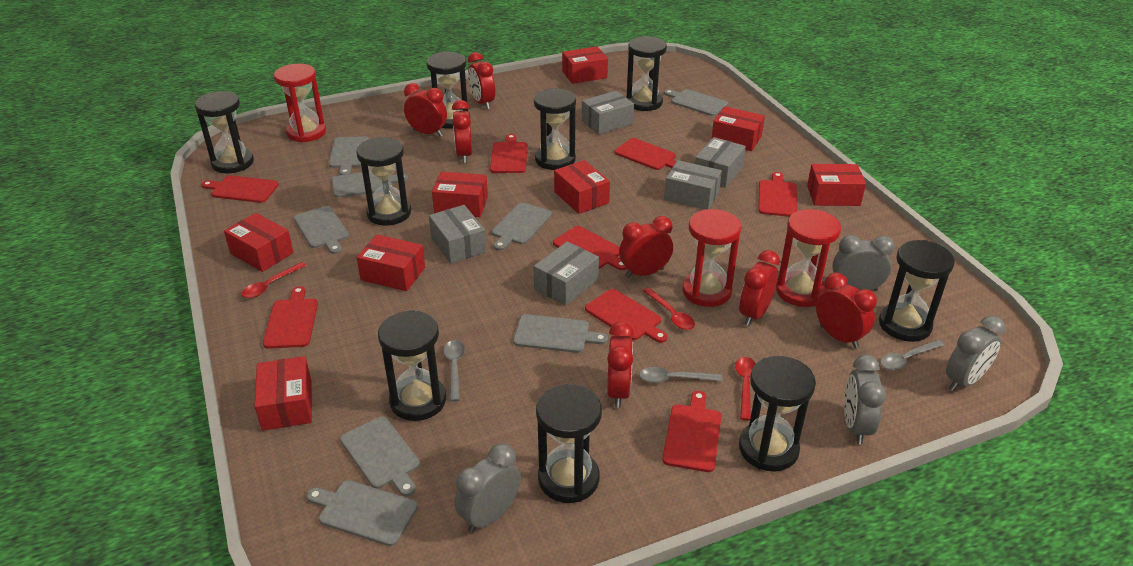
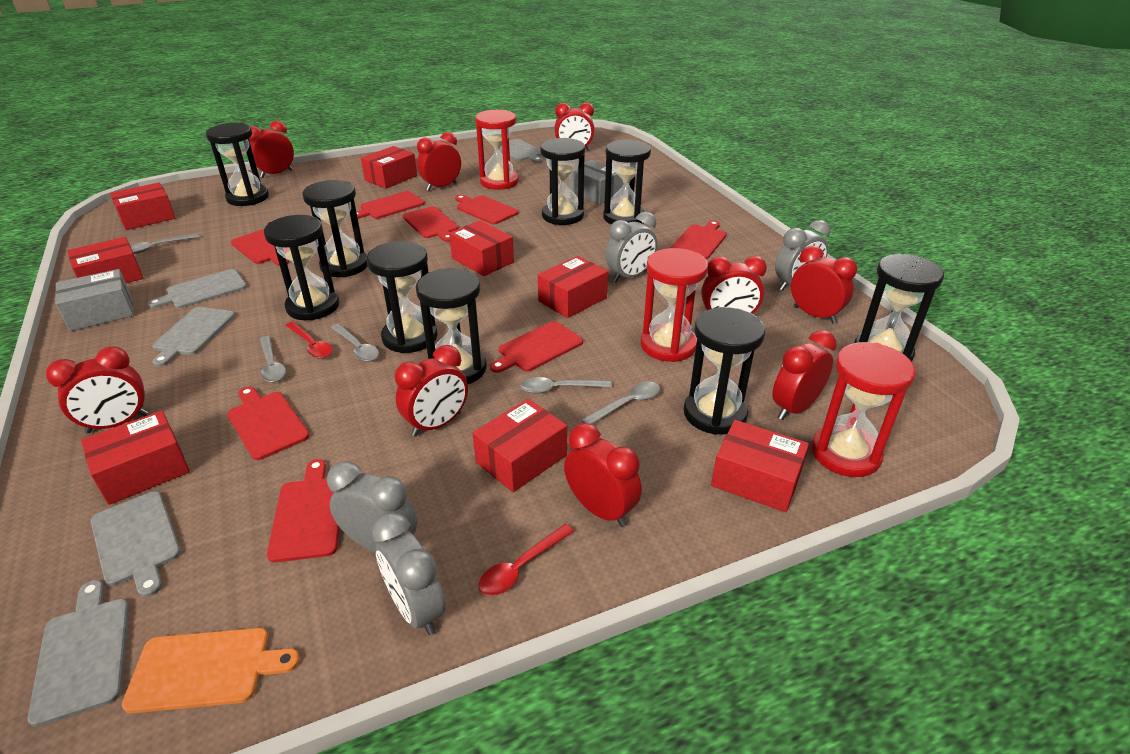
grey box: [429,205,486,264] [533,241,599,306] [582,91,634,135] [664,160,722,210] [695,137,746,188] = 5 -> [55,269,134,331] [569,160,623,205] = 2
grey cutting board: [294,206,349,254] [307,480,418,546] [329,136,369,175] [332,172,408,198] [340,416,420,496] [492,203,552,251] [513,314,608,353] [664,89,728,116] = 8 -> [27,580,129,727] [91,491,181,597] [147,269,247,308] [152,307,235,367] [500,139,543,163] = 5
grey spoon: [443,340,465,402] [639,367,722,383] [880,339,944,370] = 3 -> [130,234,199,254] [260,336,286,382] [330,323,379,362] [520,377,612,393] [581,382,660,424] = 5
orange cutting board: none = 0 -> [122,628,300,713] = 1
red clock: [404,83,447,137] [452,100,472,163] [468,52,495,109] [607,321,634,408] [619,216,673,278] [739,250,780,326] [816,273,877,349] = 7 -> [46,346,148,433] [249,121,294,178] [395,345,468,436] [417,132,461,191] [555,103,595,151] [564,423,642,527] [701,256,767,314] [772,330,837,420] [791,246,857,323] = 9
red spoon: [242,262,307,298] [643,288,695,330] [735,357,756,421] = 3 -> [285,321,333,359] [478,524,574,596] = 2

